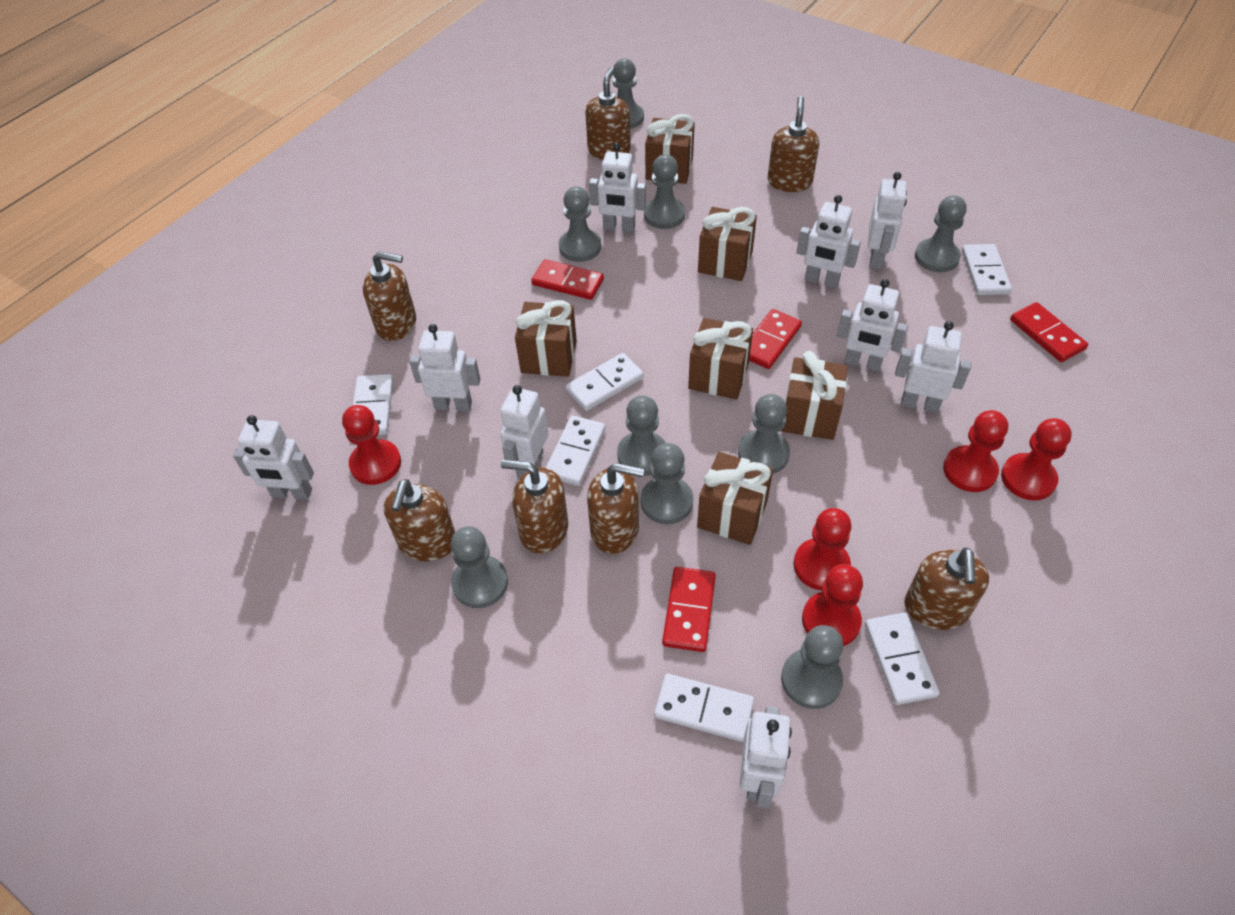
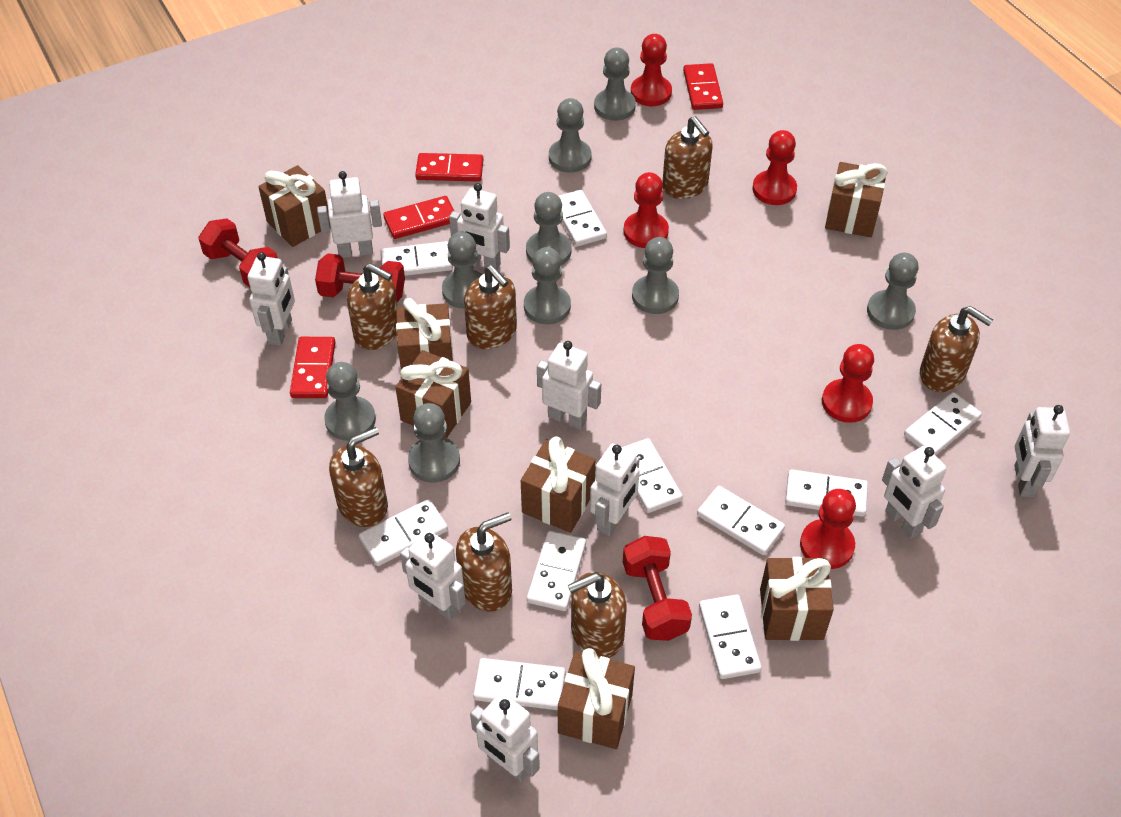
brown gift: [515,300,577,377] [645,114,695,184] [688,318,753,400] [697,452,773,545] [698,207,757,281] [781,351,847,440] = 6 -> [258,165,330,247] [395,350,471,438] [396,298,453,370] [521,437,596,533] [558,648,635,749] [760,557,834,641] [825,162,888,237] = 7
red dumbbell: none = 0 -> [198,218,277,287] [315,253,405,302] [623,536,692,641] = 3
white domino: [353,374,394,435] [546,415,605,486] [566,353,644,411] [654,674,754,742] [865,613,940,705] [962,244,1012,295] = 6 -> [359,499,448,566] [380,241,453,276] [473,658,566,710] [527,531,586,611] [559,190,607,247] [623,438,683,513] [697,486,785,555] [699,595,762,679] [785,469,868,517] [904,392,982,456] = 10

